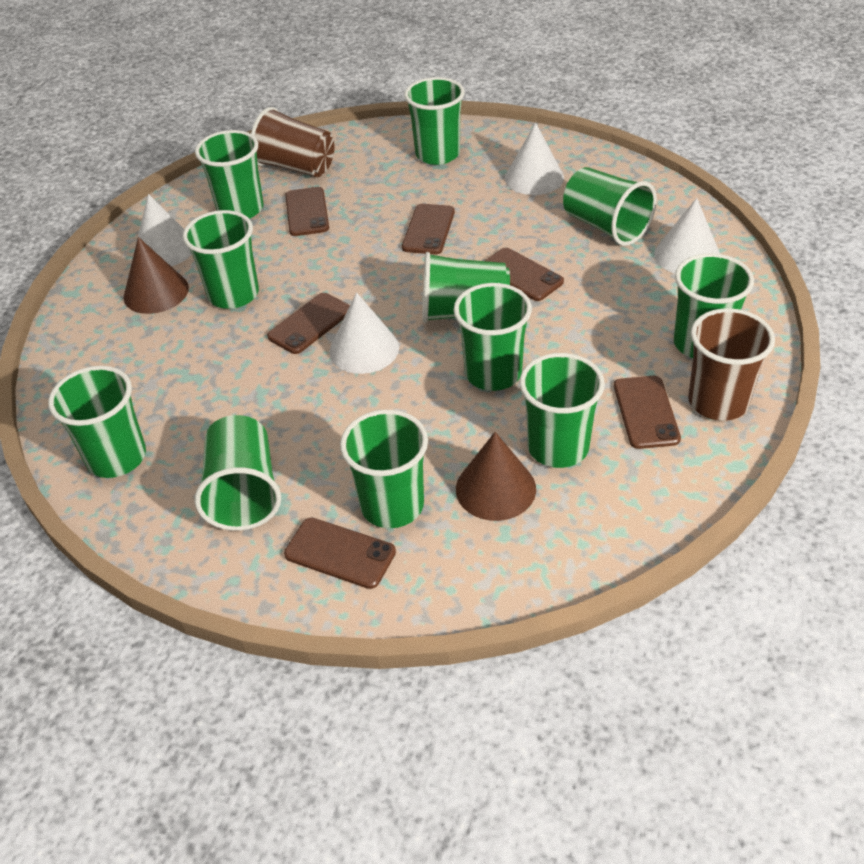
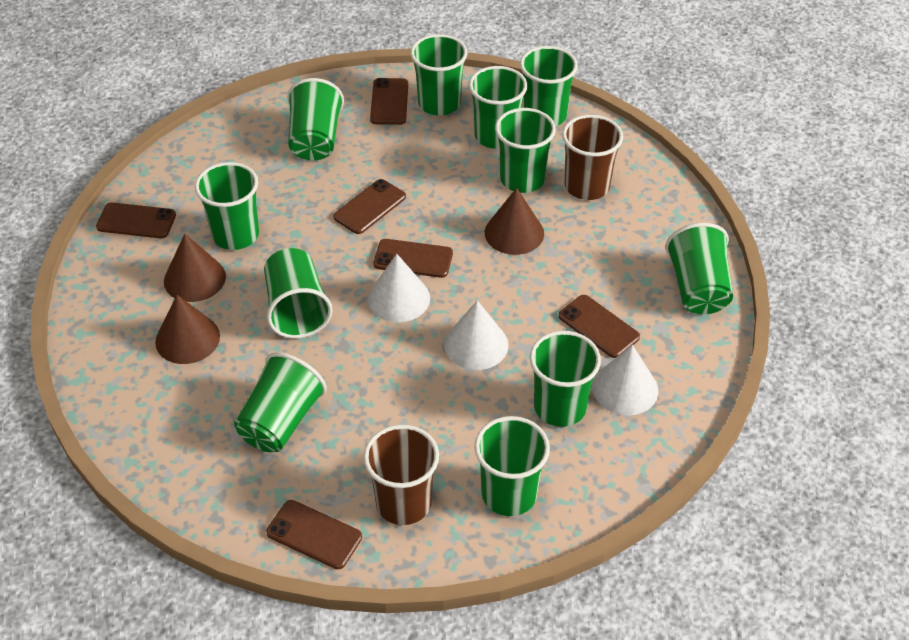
brown cone: [124,237,189,314] [456,432,536,521] = 2 -> [155,295,220,364] [164,234,226,302] [485,188,544,255] = 3
white cone: [134,194,192,266] [330,292,399,374] [505,123,564,195] [654,198,720,274] = 4 -> [368,254,430,322] [444,300,509,370] [592,345,658,416] = 3

